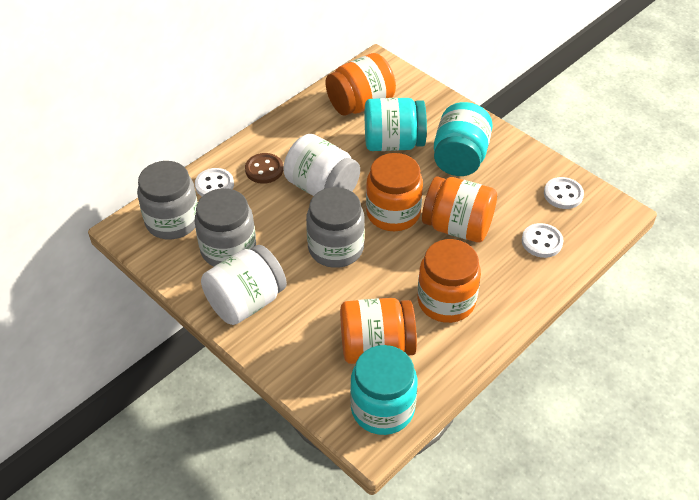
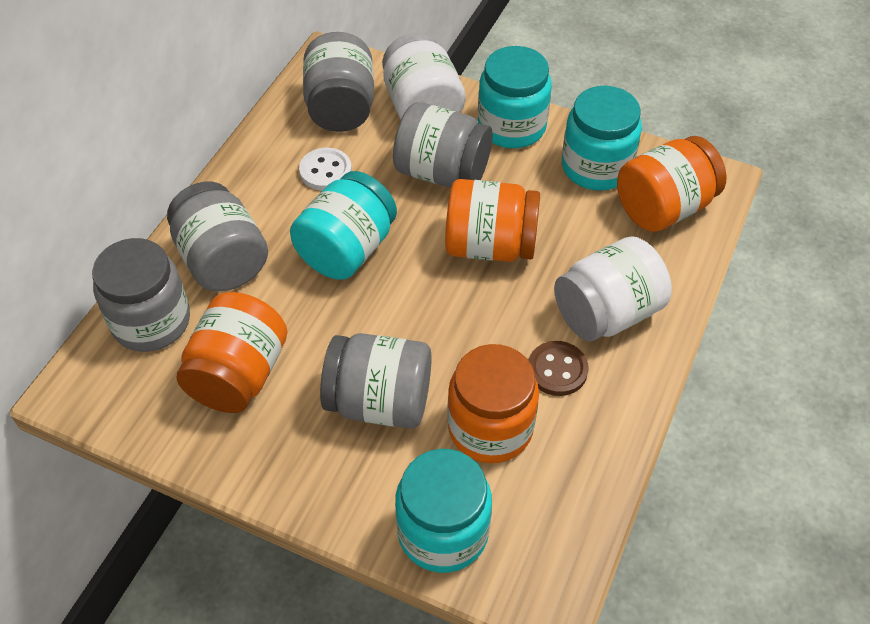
grey jar: [137,161,198,239] [194,188,256,266] [306,187,365,268] = 3 -> [92,238,190,352] [167,182,268,291] [303,32,374,132] [320,333,432,429] [393,102,493,188] = 5
orange jar: [326,53,396,116] [340,298,417,364] [366,153,423,231] [417,239,481,323] [422,176,497,242] = 5 -> [176,292,287,413] [445,179,540,262] [447,344,539,463] [617,136,727,232] = 4
turquoise jar: [350,345,418,435] [365,98,427,151] [434,102,493,176] = 3 -> [290,171,397,280] [395,449,492,573] [478,46,552,148] [562,86,642,191] = 4
white button: [195,168,234,196] [522,223,564,258] [544,177,584,209] = 3 -> [299,148,352,191] = 1

